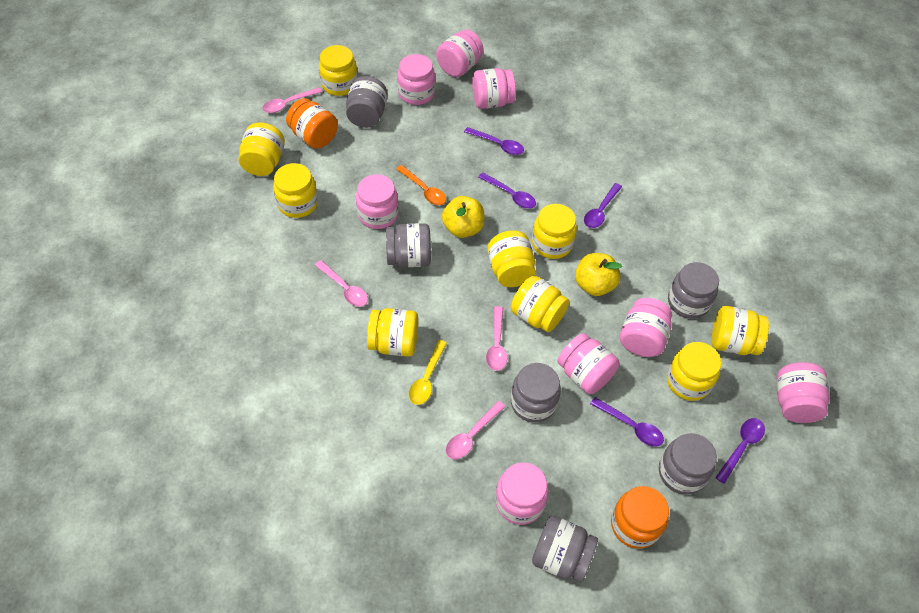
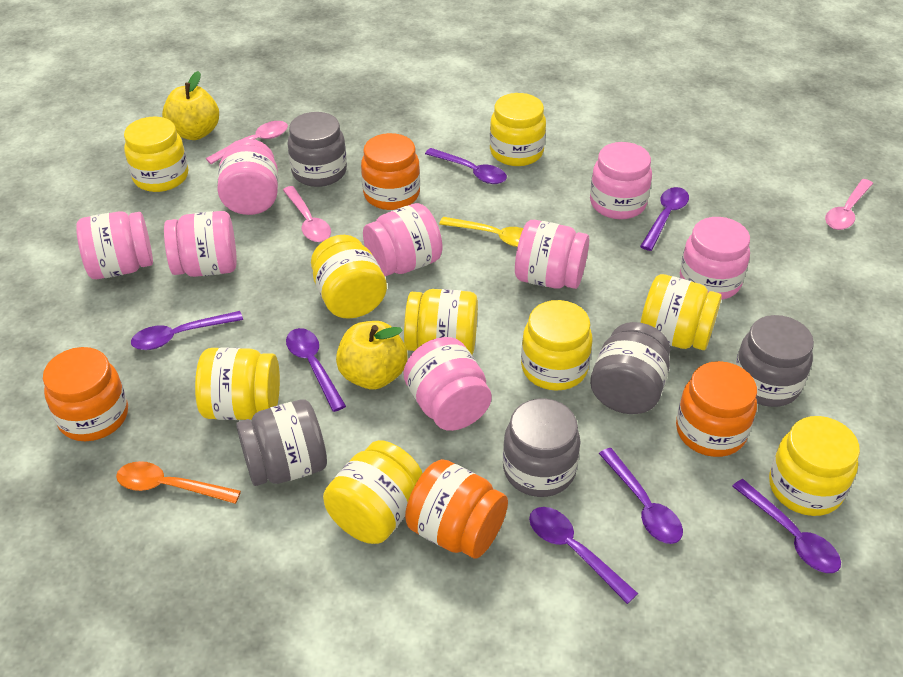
grey jar: [346,76,388,128] [386,223,431,267] [511,363,561,423] [532,516,598,582] [659,433,717,494] [668,262,719,319] = 6 -> [236,399,327,486] [287,112,347,187] [503,398,581,497] [590,322,670,414] [735,315,814,407] = 5
orange jar: [286,98,338,149] [611,486,669,549] = 2 -> [43,347,128,441] [361,133,420,210] [405,459,508,559] [676,361,757,457] = 4
pink spoon: [262,87,322,113] [315,260,368,307] [446,401,506,459] [486,306,507,371] = 4 -> [206,121,288,164] [283,186,331,242] [825,179,873,230] = 3
purple spoon: [464,127,524,155] [478,172,536,209] [584,183,622,228] [590,397,664,446] [715,418,765,484] = 5 -> [131,311,243,350] [286,328,346,412] [425,148,507,184] [529,507,638,604] [599,448,683,544] [640,187,689,251] [732,479,841,573] = 7

